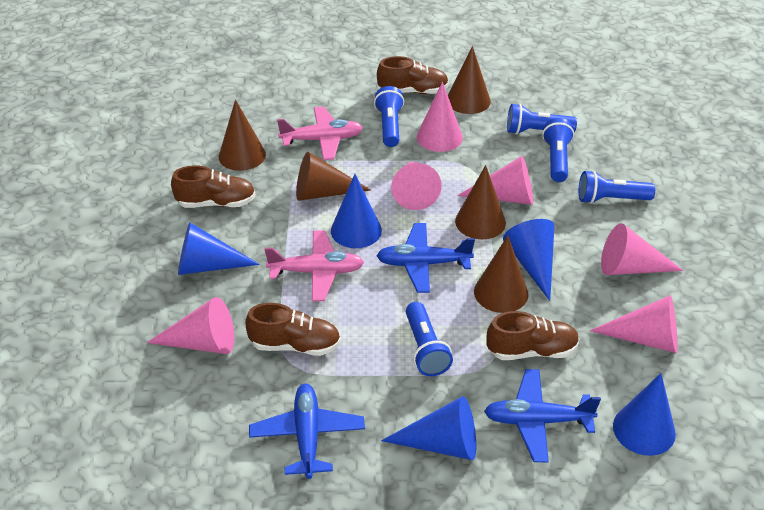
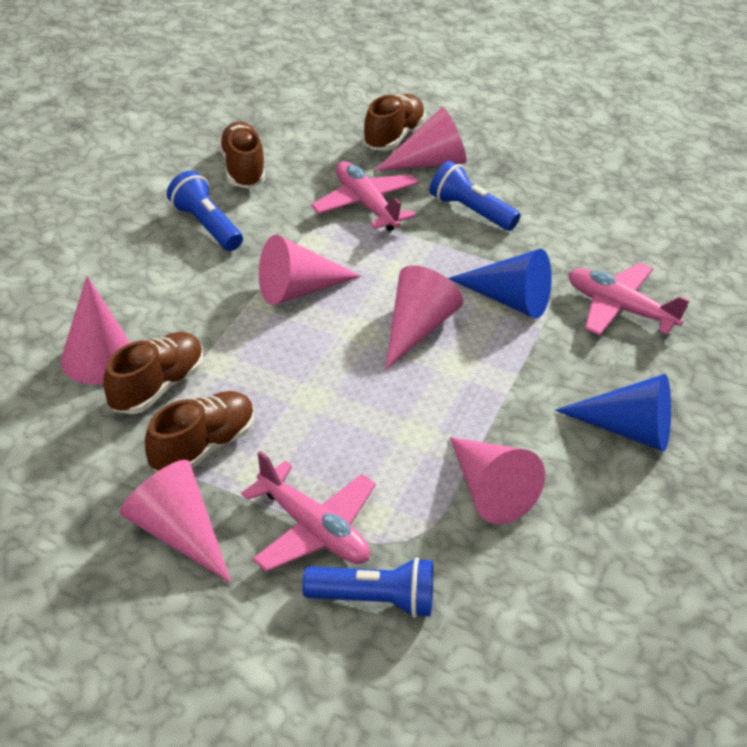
blue cone: [178,222,260,275] [331,174,382,248] [381,396,476,460] [503,219,555,301] [613,373,676,456] = 5 -> [448,249,552,319] [555,374,671,452] = 2
blue flashlight: [374,86,404,147] [406,302,453,376] [507,103,577,135] [542,118,574,182] [579,170,655,204] = 5 -> [167,171,243,251] [302,557,433,618] [430,161,520,231] = 3
blue plane: [249,384,365,479] [376,223,475,293] [484,369,601,463] = 3 -> none = 0
brown cone: [219,100,266,171] [296,152,371,201] [448,46,491,114] [455,165,506,239] [474,236,528,313] = 5 -> none = 0
pink plane: [264,230,364,301] [277,106,363,160] = 2 -> [241,451,376,572] [311,161,419,231] [569,263,690,336] = 3

